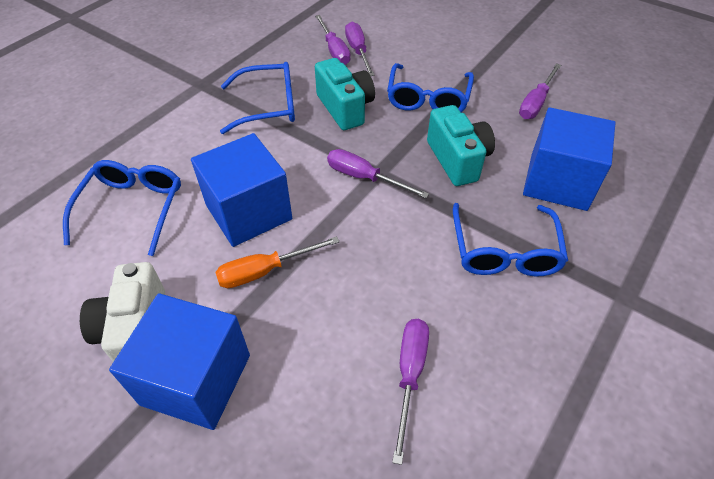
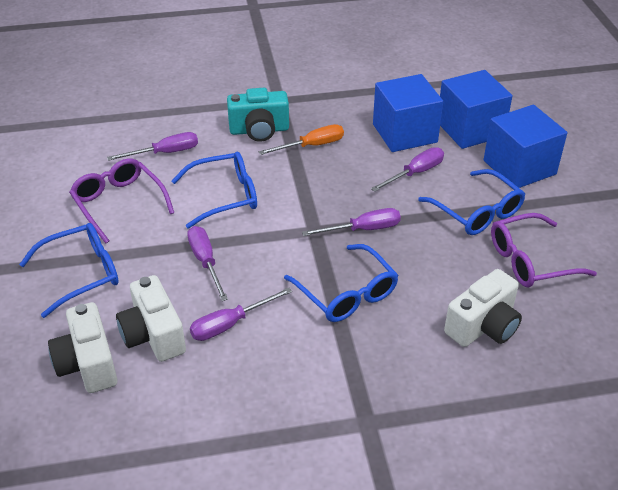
purple glasses: none = 0 -> [69,158,174,244] [491,213,597,287] = 2
turquoise camera: [315,58,375,130] [427,105,495,186] = 2 -> [227,88,289,142] = 1
white camera: [80,262,165,362] = 1 -> [48,302,118,393] [116,275,186,362] [444,269,522,347] = 3

